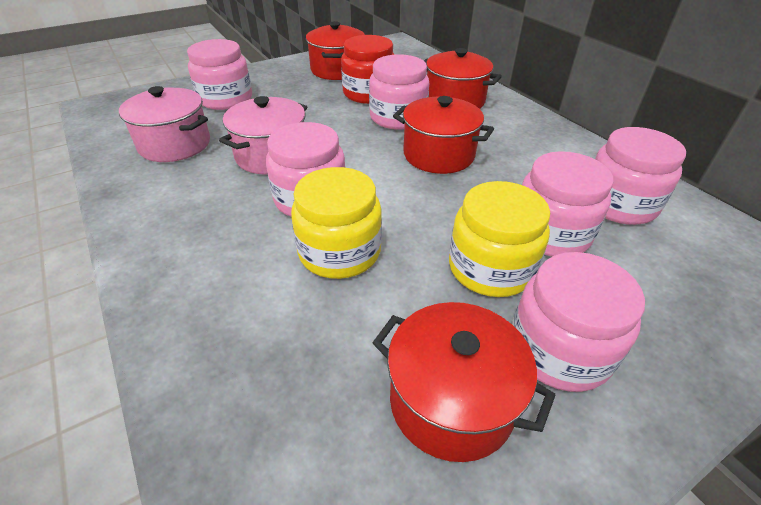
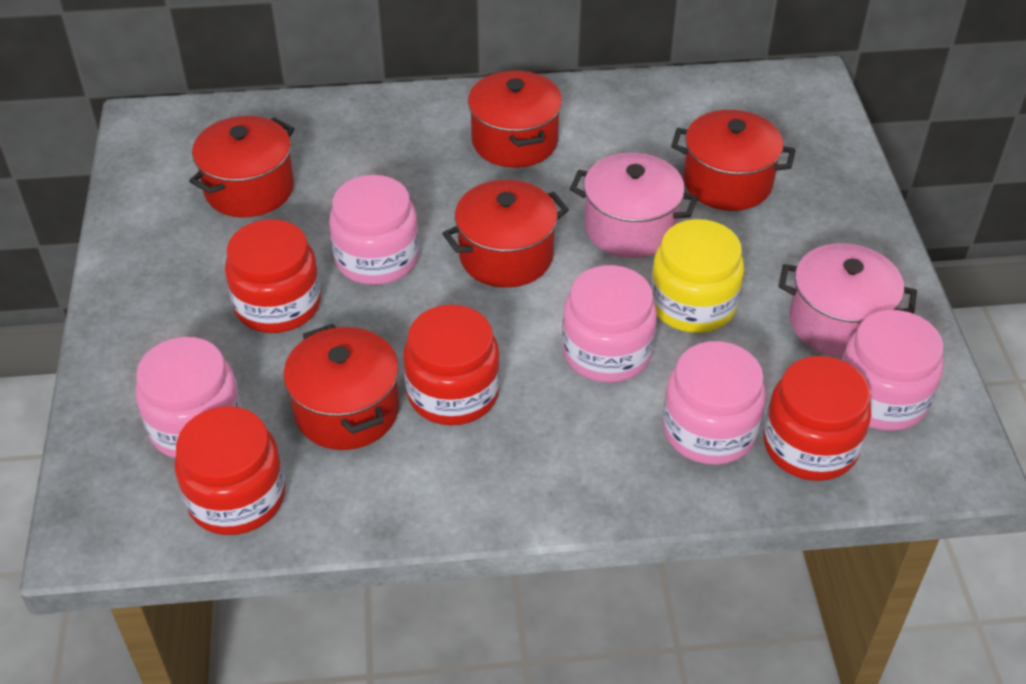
pink jar: [187,39,252,110] [266,122,346,216] [369,54,429,130] [512,252,645,392] [522,151,613,257] [595,127,686,225] = 6 -> [135,337,242,458] [329,175,419,285] [562,265,657,383] [663,341,766,465] [842,310,944,431] = 5
red jar: [341,35,395,104] = 1 -> [174,406,285,535] [225,219,321,333] [403,305,500,425] [764,356,871,481] = 4
red pot: [306,21,365,80] [372,302,555,462] [393,96,494,174] [424,48,502,109] = 4 -> [189,116,295,218] [283,324,399,450] [443,180,569,288] [468,70,562,168] [671,110,796,211] = 5
yellow jar: [291,167,382,279] [449,181,550,297] = 2 -> [650,219,744,333] = 1

